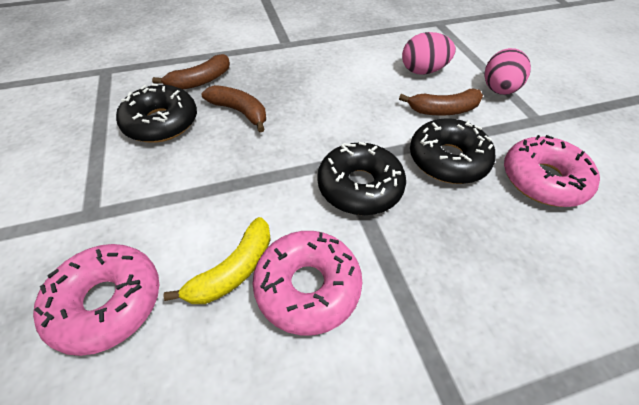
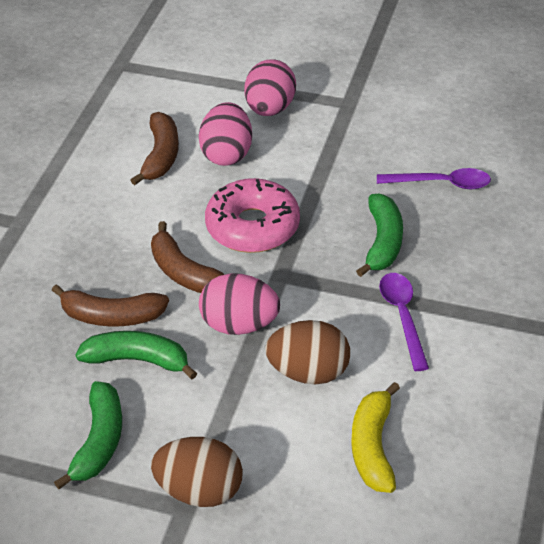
black donut: [116,84,197,143] [317,142,406,215] [410,118,496,184] = 3 -> none = 0
brown egg: none = 0 -> [151,437,243,507] [265,320,350,384] = 2
green banana: none = 0 -> [54,381,122,489] [75,331,197,379] [356,194,403,277] = 3
pink donut: [33,244,159,356] [253,231,362,336] [504,135,600,207] = 3 -> [205,178,300,253] = 1
pink egg: [402,32,456,75] [484,48,531,95] = 2 -> [199,102,252,166] [199,273,280,335] [244,59,296,116] = 3
purple spoon: none = 0 -> [377,168,491,189] [379,273,429,371] = 2

